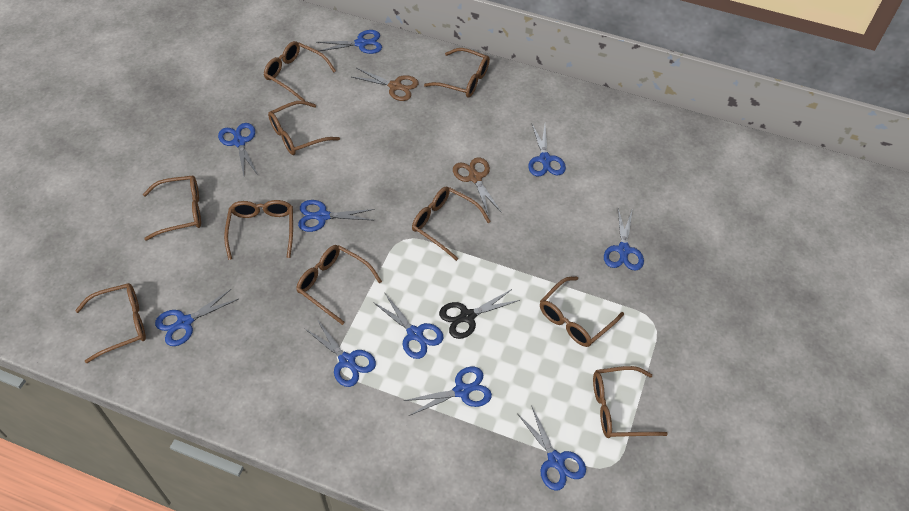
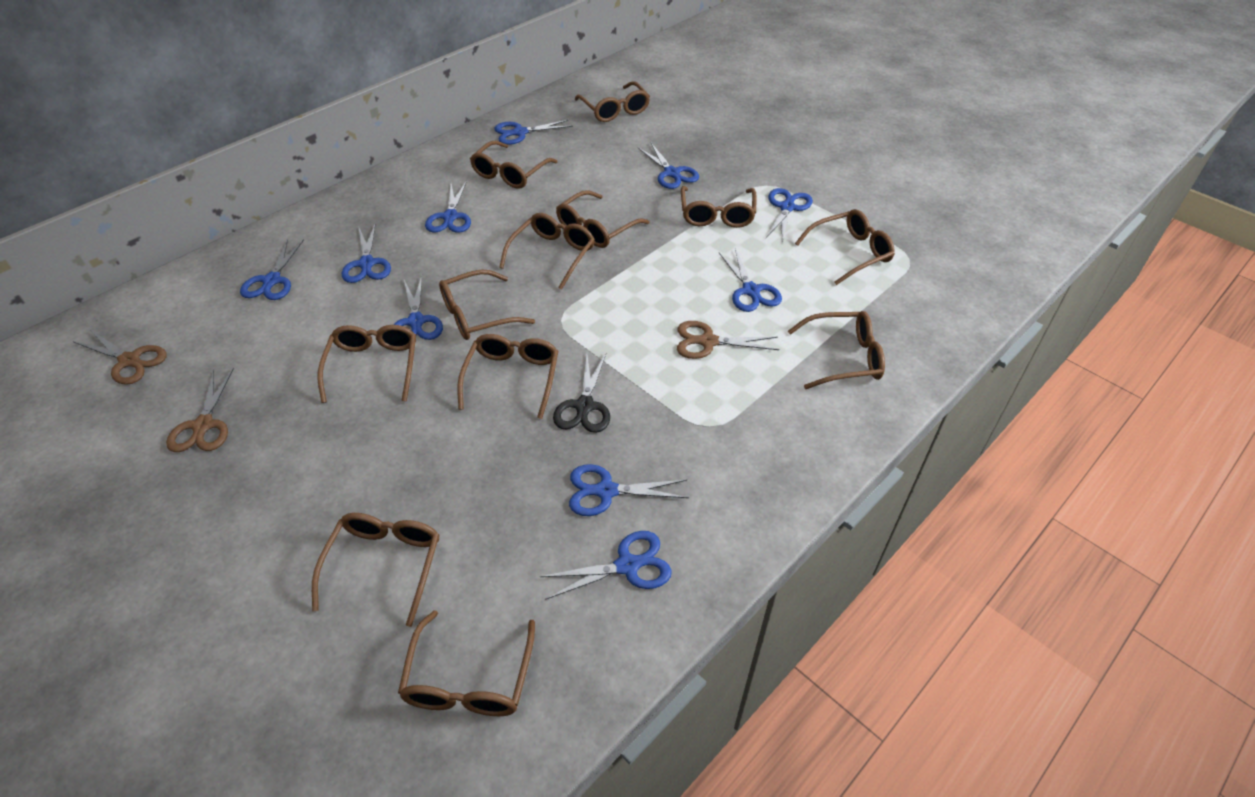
brown glasses: [75,283,146,363] [143,176,201,241] [224,200,293,260] [264,41,336,101] [268,101,340,155] [296,245,382,325] [412,187,491,261] [424,48,490,97] [540,277,624,347] [593,366,668,438] = 10 -> [312,513,439,627] [317,325,416,403] [398,610,535,716] [439,269,535,340] [457,334,558,419] [470,141,557,189] [499,213,595,290] [556,190,650,248] [574,81,650,122] [681,186,757,228] [788,311,885,389] [795,209,895,285] = 12
brown scissors: [352,68,419,101] [453,157,502,214] = 2 -> [74,330,167,385] [166,368,234,452] [677,321,779,359] = 3

